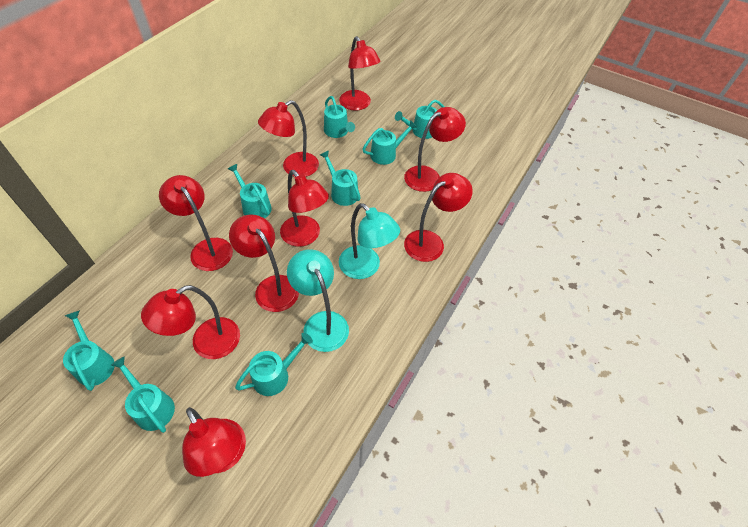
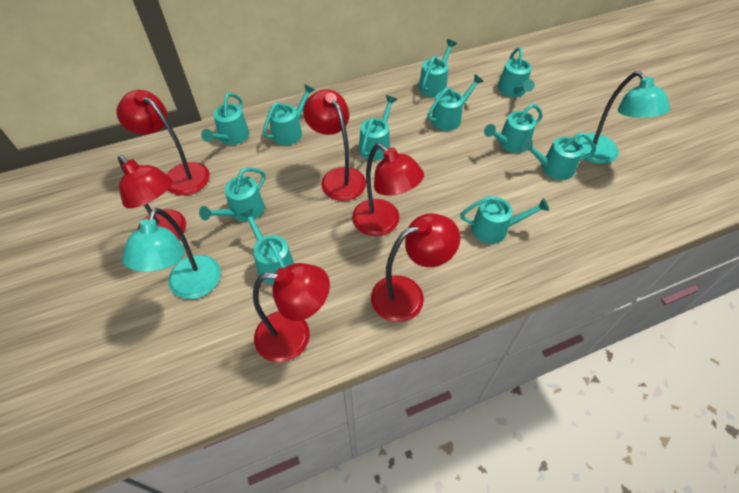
red lamp: [141,285,240,359] [159,175,233,271] [182,407,246,477] [229,215,299,312] [258,100,319,177] [280,170,329,247] [339,36,380,111] [404,107,466,192] [404,173,473,262] = 9 -> [116,90,210,196] [118,155,186,239] [253,263,330,362] [303,90,366,201] [352,143,424,236] [371,213,460,322] = 6
turquoise watering can: [63,310,115,391] [111,356,175,433] [228,164,272,218] [235,333,313,396] [320,150,361,206] [324,96,355,138] [362,120,417,165] [395,100,444,139] = 8 -> [199,167,265,222] [201,93,249,145] [240,208,294,284] [263,84,315,145] [359,95,397,161] [418,39,457,97] [427,74,484,131] [460,196,550,244] [484,104,543,153] [498,47,535,97] [521,132,596,180] = 11

